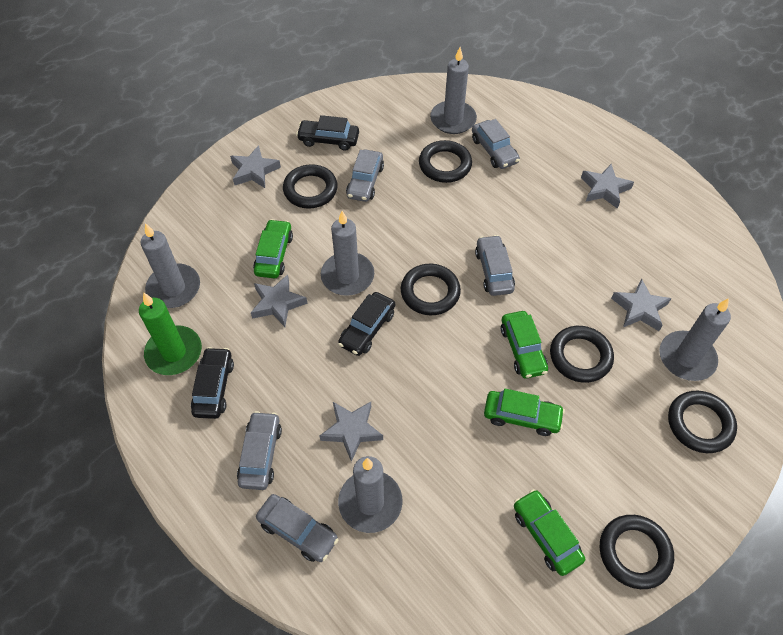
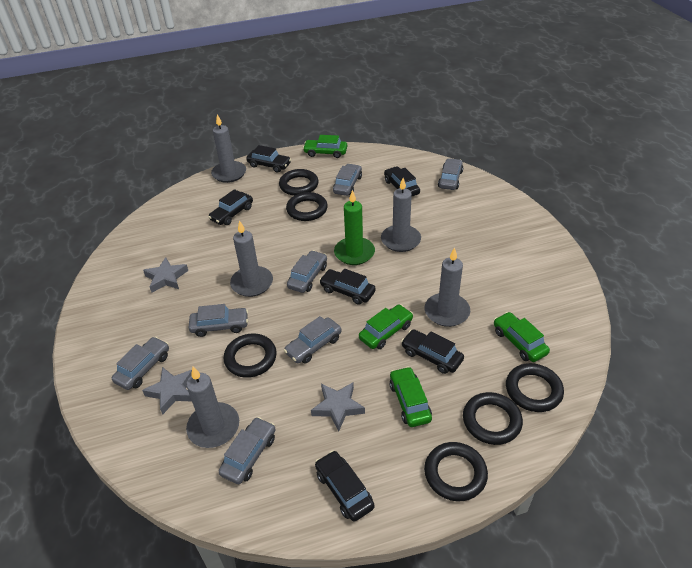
black car: [191,347,234,419] [296,115,359,151] [338,292,395,356] = 3 -> [208,189,253,225] [246,145,291,173] [315,450,374,522] [319,269,376,305] [384,166,420,196] [401,329,464,374] = 6
grey car: [237,411,282,490] [256,494,339,562] [346,149,384,202] [472,119,520,169] [475,235,515,296] = 5 -> [112,337,169,390] [189,304,248,337] [219,417,276,484] [284,316,341,364] [287,250,327,293] [333,164,362,196] [438,158,463,190] = 7
grey star: [230,145,281,188] [251,274,308,327] [319,402,383,462] [581,164,634,209] [611,279,672,331] = 5 -> [142,367,192,414] [143,257,188,293] [311,382,365,431] = 3

